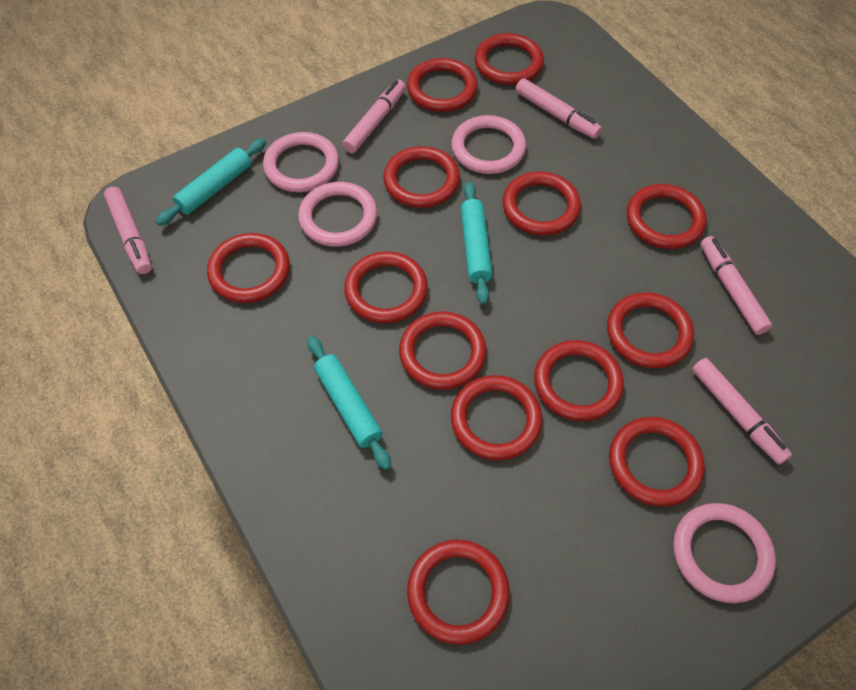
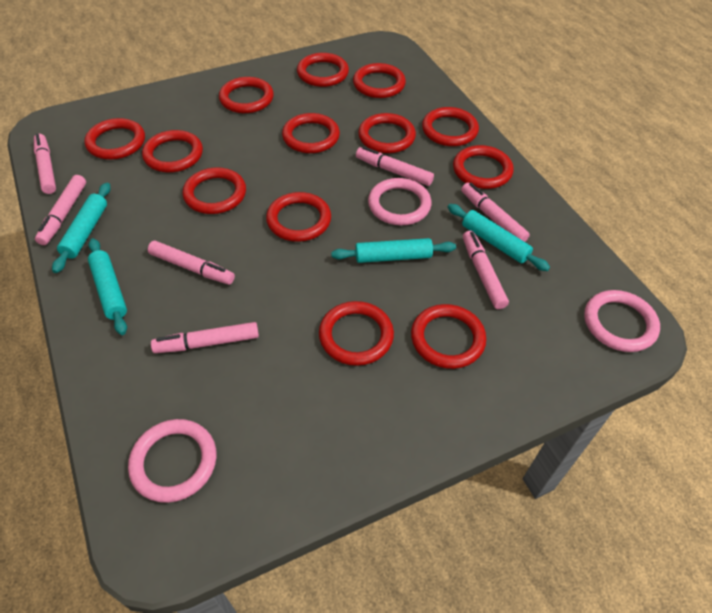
pink marker: [104,187,152,274] [342,80,406,153] [515,78,602,139] [692,358,792,465] [700,236,773,335] = 5 -> [34,133,56,194] [35,175,86,245] [148,241,235,285] [151,322,259,353] [356,146,434,186] [461,183,530,242] [463,231,509,309] = 7
pink ring: [263,132,339,192] [298,182,377,247] [451,115,526,174] [673,503,776,603] = 4 -> [128,419,217,503] [368,178,432,225] [584,290,660,352] = 3
turquoise rolling pin: [156,138,266,226] [307,336,391,470] [461,182,493,305] = 3 -> [52,183,111,273] [88,238,127,335] [331,238,456,263] [448,204,550,271] = 4

